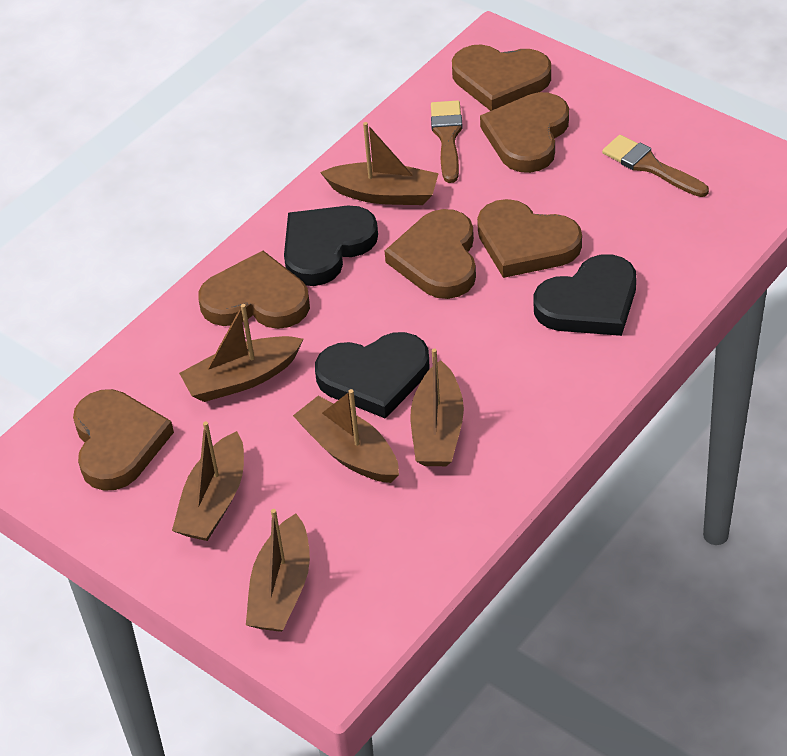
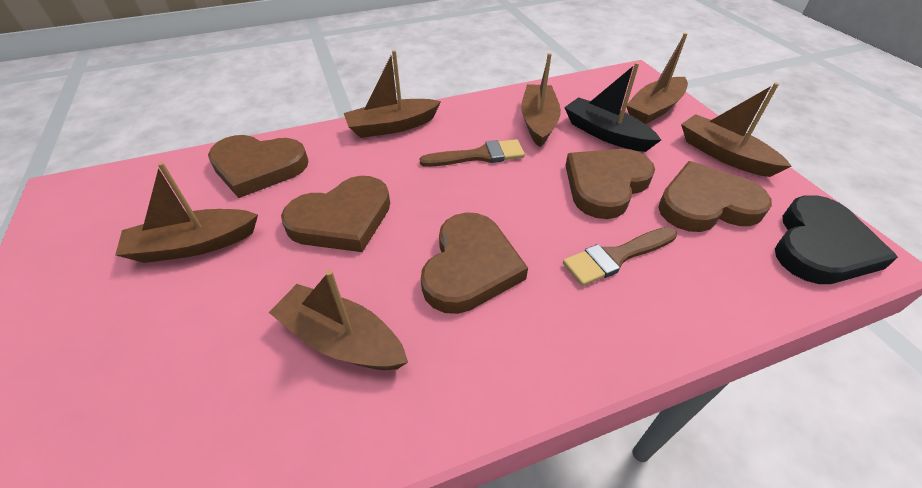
black boat: none = 0 -> [564,62,661,152] = 1
black heart: [284,206,378,286] [315,332,429,419] [534,254,636,336] = 3 -> [775,195,898,284] = 1
brown heart: [73,389,174,491] [198,251,310,329] [385,209,476,299] [452,45,551,111] [477,199,582,278] [480,92,569,173] = 6 -> [208,135,309,198] [281,176,390,252] [421,212,528,314] [565,149,655,219] [658,161,772,232] = 5

